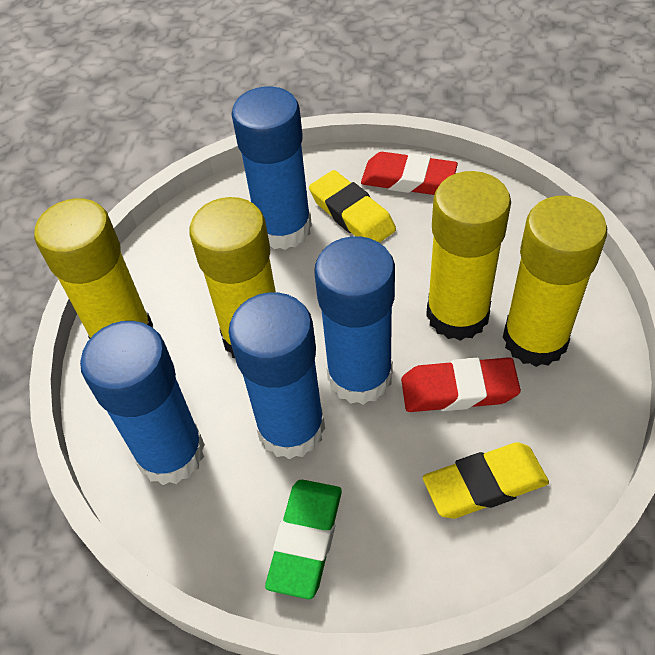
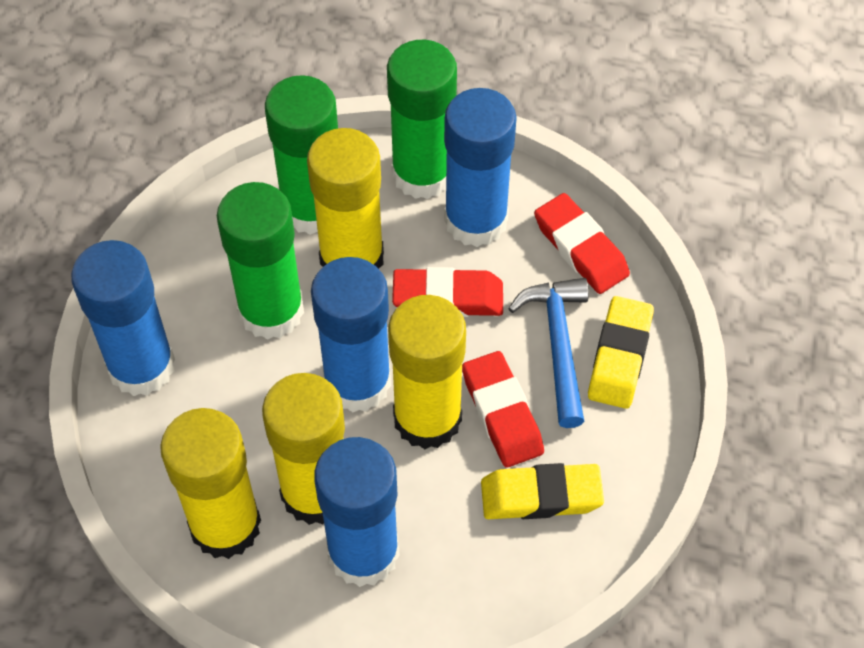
blue hammer: none = 0 -> [508,278,589,428] = 1
green eraser: [265,480,342,599] = 1 -> none = 0
green glue stick: none = 0 -> [217,182,304,340] [265,75,338,235] [387,40,457,199] = 3
red eraser: [361,152,458,195] [401,357,521,412] = 2 -> [392,267,503,317] [462,351,544,467] [534,193,630,294] = 3

